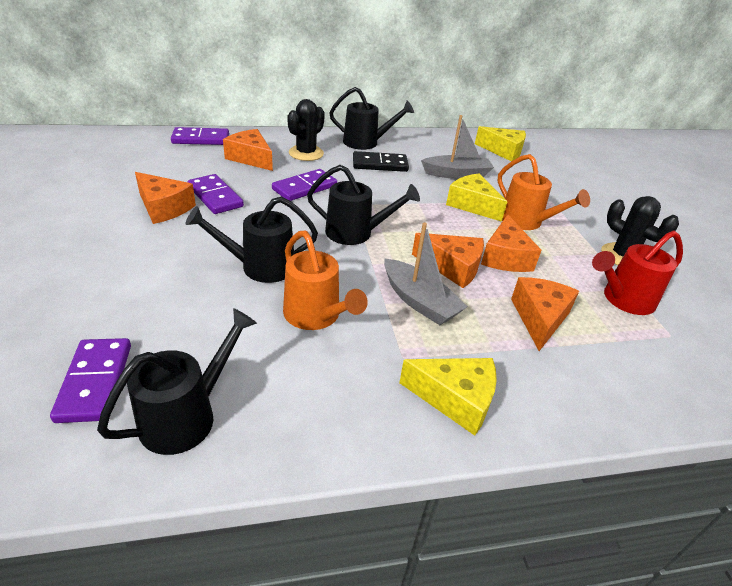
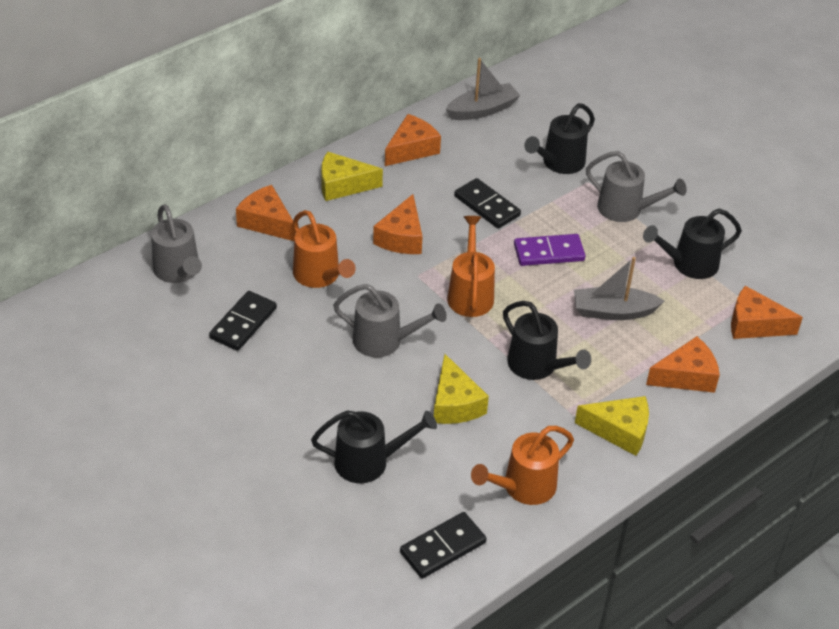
black cactus: [287,99,325,161] [601,196,679,265] = 2 -> none = 0
black domino: [353,151,409,172] = 1 -> [209,291,277,351] [400,512,487,578] [454,178,521,229] = 3
grey watering can: none = 0 -> [151,204,202,283] [333,284,447,357] [586,151,687,222] = 3
orange watering can: [283,230,368,330] [497,154,590,230] = 2 -> [293,210,356,288] [447,216,495,317] [471,426,574,505] = 3
purple domino: [50,338,131,423] [171,127,229,145] [188,174,244,214] [272,169,337,201] = 4 -> [514,234,586,266] = 1
red watering can: [592,231,683,315] = 1 -> none = 0

